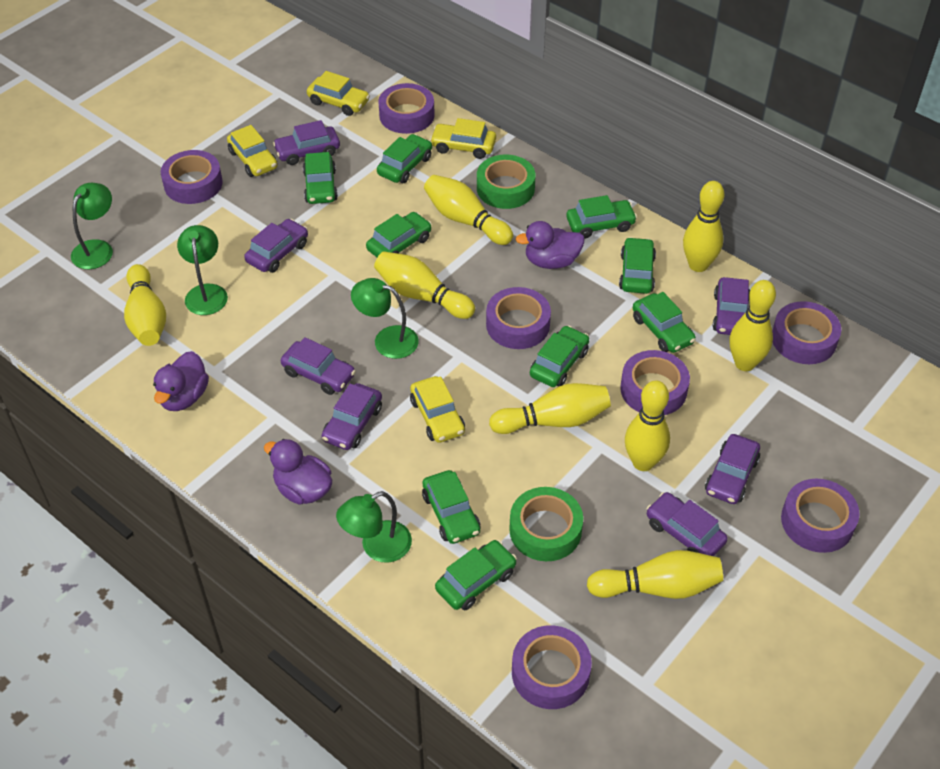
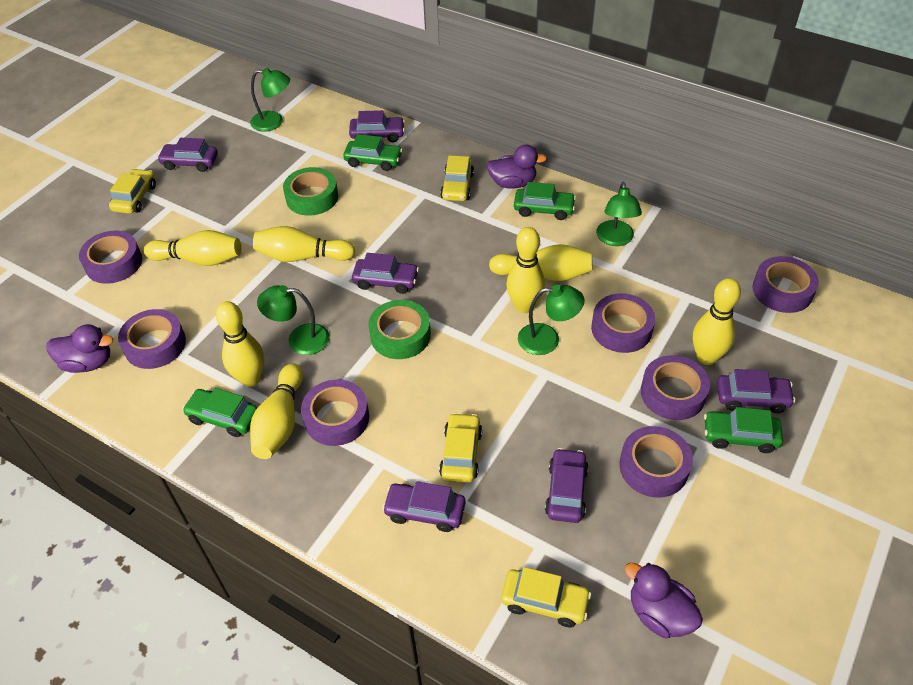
green car: [303,152,338,204] [366,212,432,257] [377,134,432,183] [422,470,480,544] [435,540,517,610] [530,325,589,387] [566,195,637,239] [619,237,656,294] [633,292,696,353] = 9 -> [182,388,258,437] [343,134,403,171] [514,182,576,220] [704,407,783,453] = 4
purple car: [244,219,308,273] [273,120,340,165] [281,337,356,395] [322,383,382,450] [646,492,728,556] [705,434,760,504] [713,277,750,335] = 7 -> [157,138,218,172] [349,110,405,142] [352,253,419,294] [382,481,466,532] [545,448,589,523] [717,369,795,413] = 6
yellow bowling pin: [124,264,166,346] [374,251,475,319] [424,175,513,245] [489,383,611,434] [587,550,723,599] [625,380,670,471] [683,181,724,272] [730,280,776,371] = 8 -> [144,230,242,266] [216,301,265,387] [250,363,303,459] [253,226,355,262] [489,244,592,281] [506,227,545,313] [693,278,741,365] = 7

